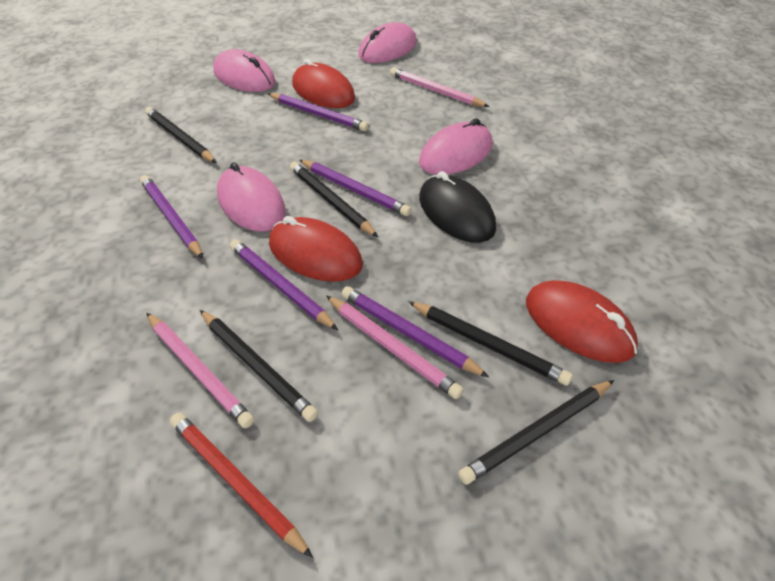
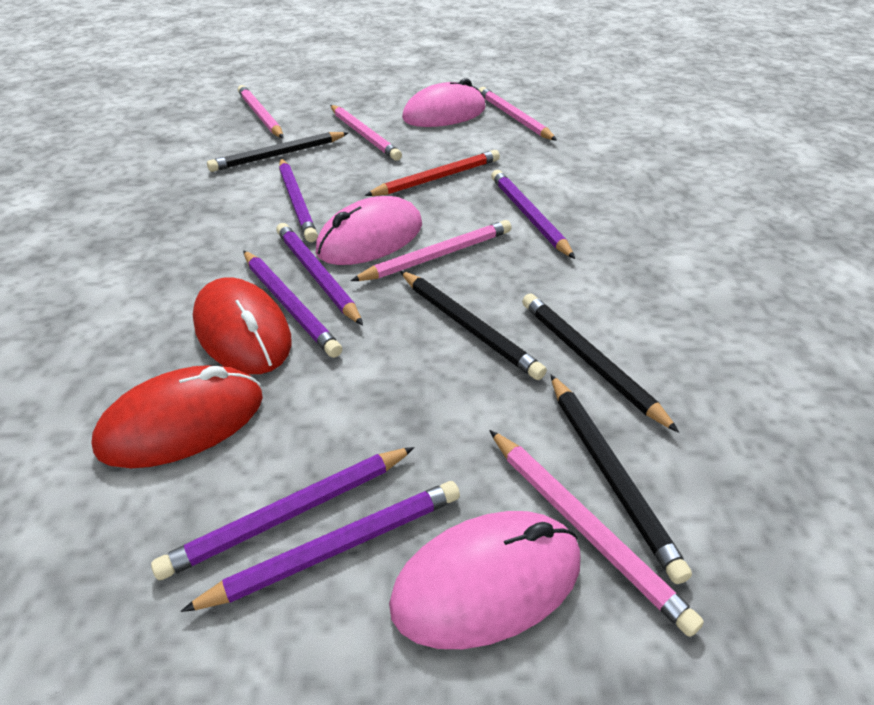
black mouse: [419,171,496,243] = 1 -> none = 0
black pencil: [145,107,217,163] [200,310,318,422] [290,162,378,237] [408,301,573,386] [458,380,614,485] = 5 -> [207,132,348,172] [400,271,547,380] [522,293,679,433] [550,374,692,584] = 4
pink mouse: [213,49,275,92] [217,162,286,231] [358,22,417,63] [419,118,493,175] = 4 -> [316,196,422,265] [389,511,581,649] [402,78,486,127] = 3
pink pencil: [146,313,254,428] [326,295,463,399] [390,67,489,107] = 3 -> [238,85,283,138] [330,105,402,161] [351,220,511,281] [479,87,557,141] [489,430,704,637] = 5
purple pencil: [140,175,203,259] [230,239,338,330] [268,93,369,131] [299,160,412,216] [341,286,489,377] = 5 -> [151,447,415,580] [181,481,460,612] [243,250,342,358] [276,223,363,325] [279,158,318,242] [491,170,575,259] = 6
red mouse: [269,216,363,282] [292,59,355,108] [526,280,638,363] = 3 -> [91,365,263,468] [193,277,292,374] = 2

